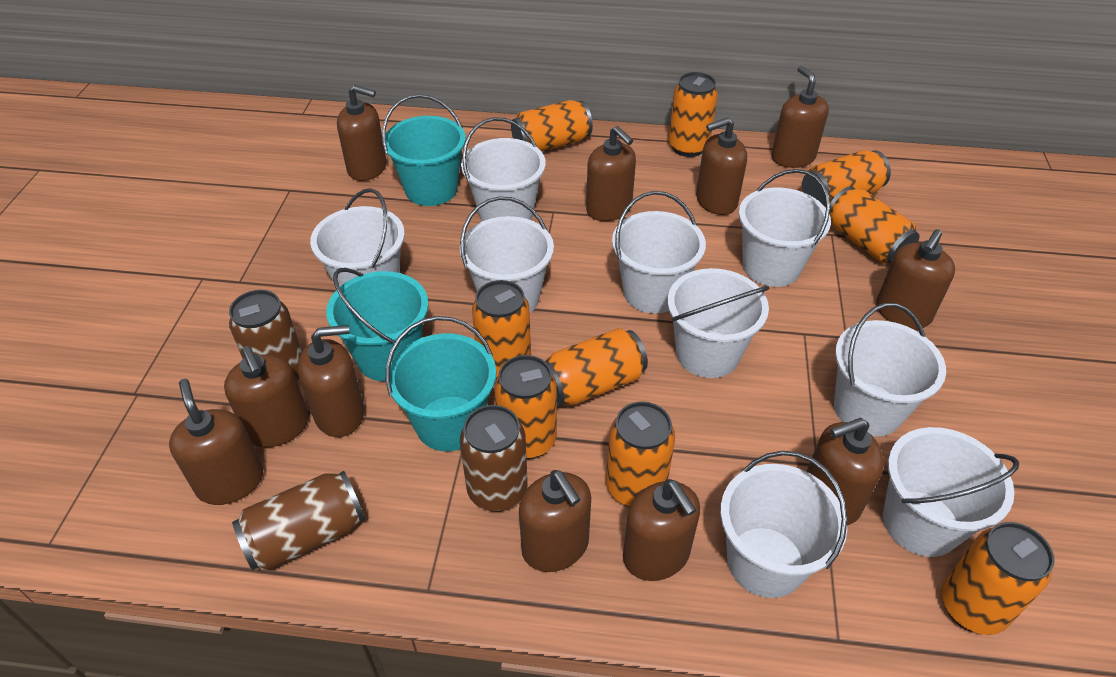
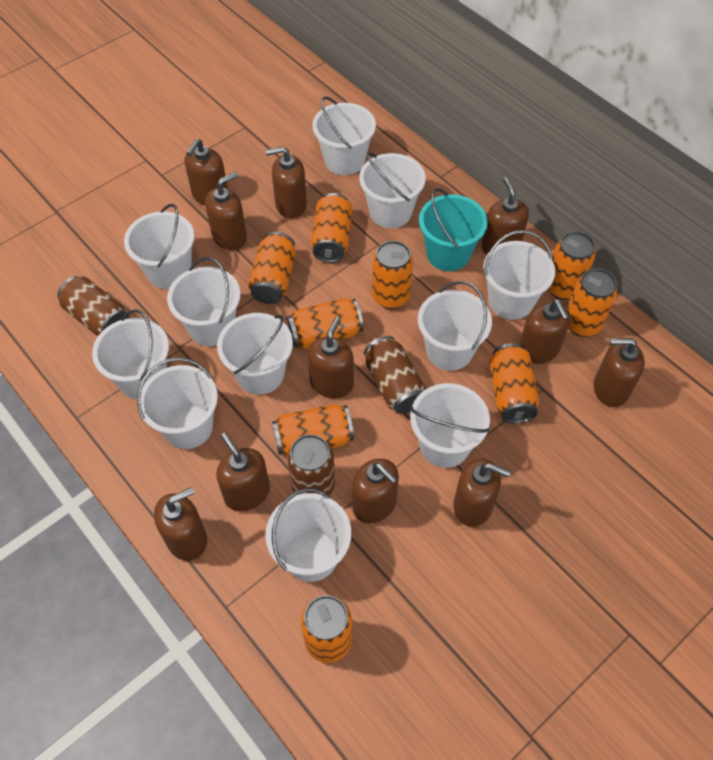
turquoise bucket: [326,268,428,381] [382,94,466,206] [386,316,496,451] = 3 -> [419,188,488,271] = 1
white bucket: [310,188,405,287] [460,196,554,313] [461,117,546,221] [612,191,706,314] [667,268,770,378] [720,451,848,598] [739,169,831,287] [834,303,946,437] [883,427,1019,557] = 9 -> [92,309,169,399] [124,204,194,289] [137,357,218,449] [167,257,240,346] [217,313,293,395] [265,488,351,582] [312,96,376,175] [359,152,426,228] [410,383,490,468] [418,281,492,371] [483,230,555,320] = 11

